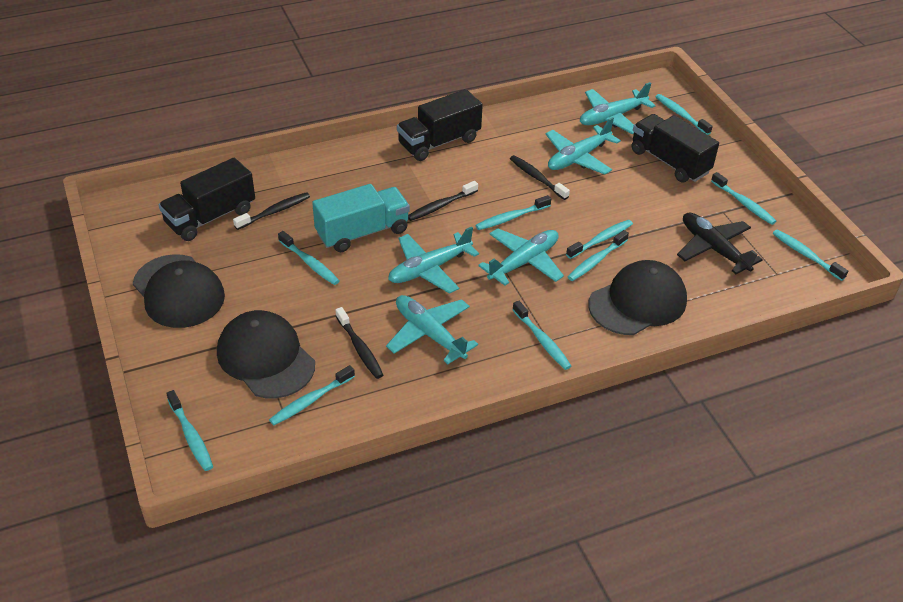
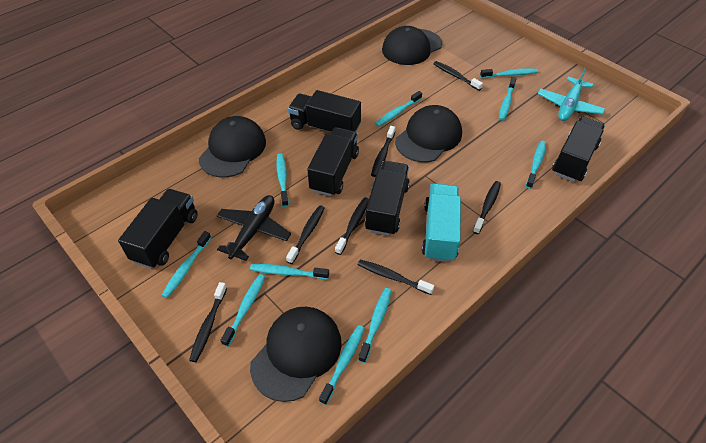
black cap: [133,254,225,328] [217,310,315,398] [588,260,687,335] = 3 -> [199,116,266,178] [250,307,342,402] [382,26,442,65] [395,105,462,162] = 4
black toothbrush: [233,192,310,230] [336,307,383,379] [408,181,478,221] [510,155,570,200] = 4 -> [189,282,227,362] [286,205,325,264] [335,197,369,255] [358,260,434,295] [371,126,395,177] [433,61,483,91] [473,181,501,234] = 7
black truck: [159,158,255,241] [397,89,483,161] [631,114,719,183] = 3 -> [118,189,198,269] [288,90,361,132] [307,127,359,196] [365,161,410,236] [552,117,605,182] = 5
turquoise plane: [386,295,478,364] [388,227,479,294] [478,228,564,286] [546,117,621,175] [580,82,655,134] = 5 -> [537,68,605,121] = 1

